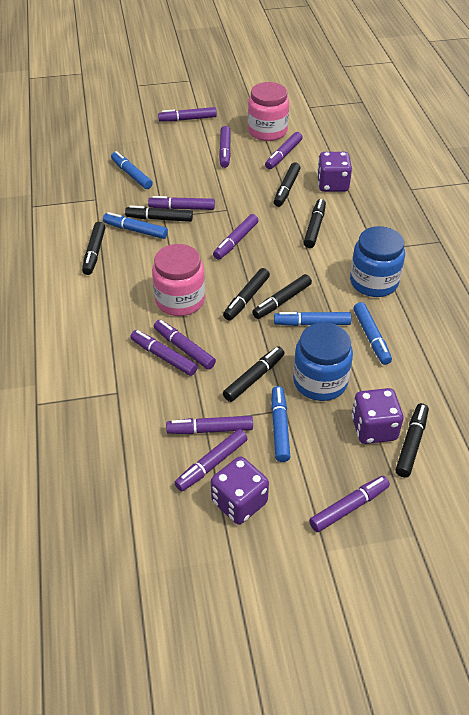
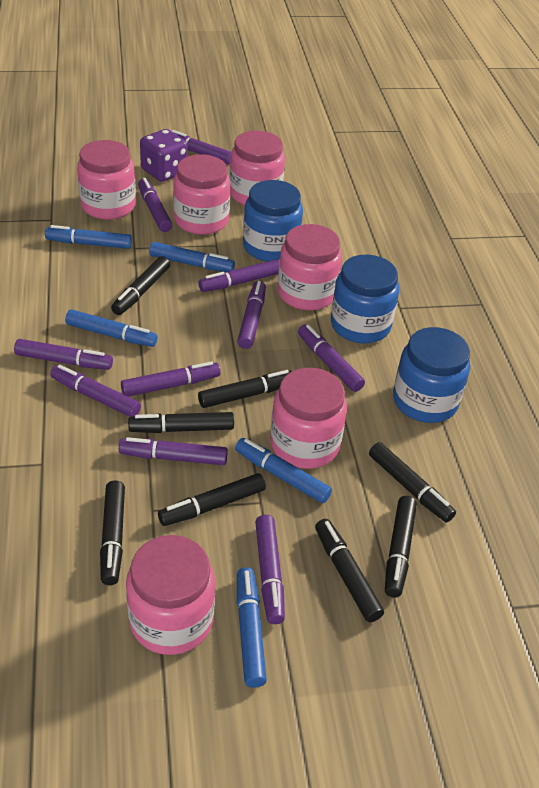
blue jar: [293,322,353,401] [350,226,405,297] = 2 -> [243,180,303,262] [331,254,399,343] [393,327,470,423] = 3
pink jar: [152,244,205,316] [248,82,289,141] = 2 -> [77,140,136,220] [126,535,215,655] [173,154,231,235] [230,131,285,206] [270,368,347,469] [278,224,342,311] = 6
purple dice: [211,456,269,524] [317,152,352,192] [352,388,403,444] = 3 -> [140,129,188,182] = 1

